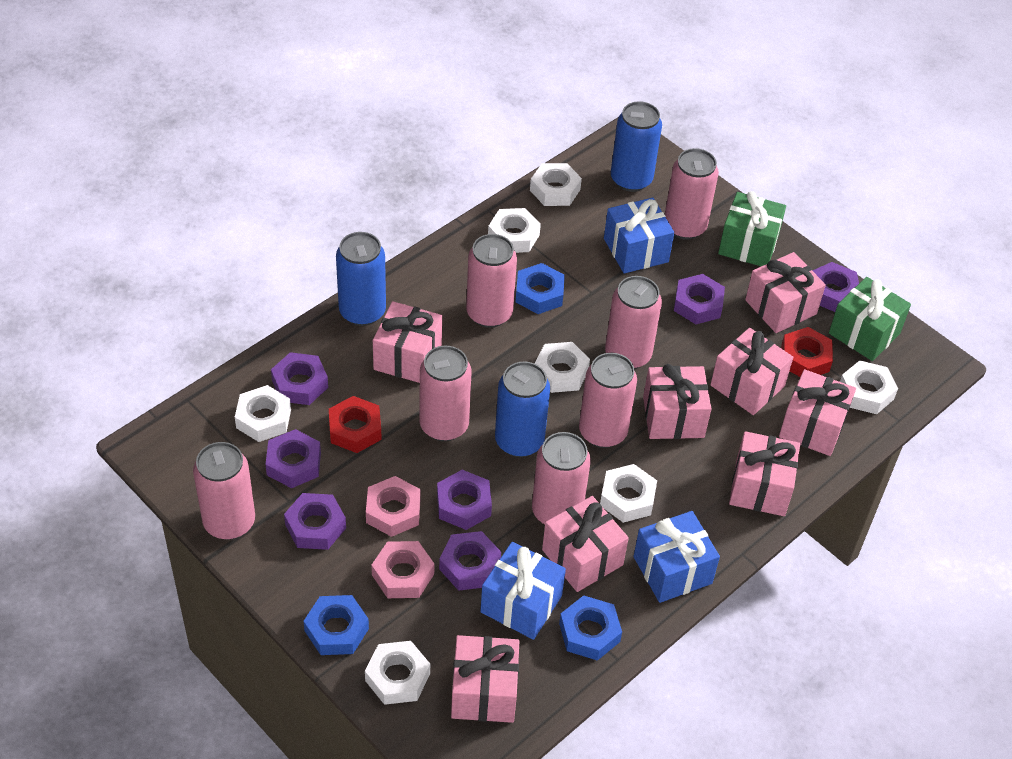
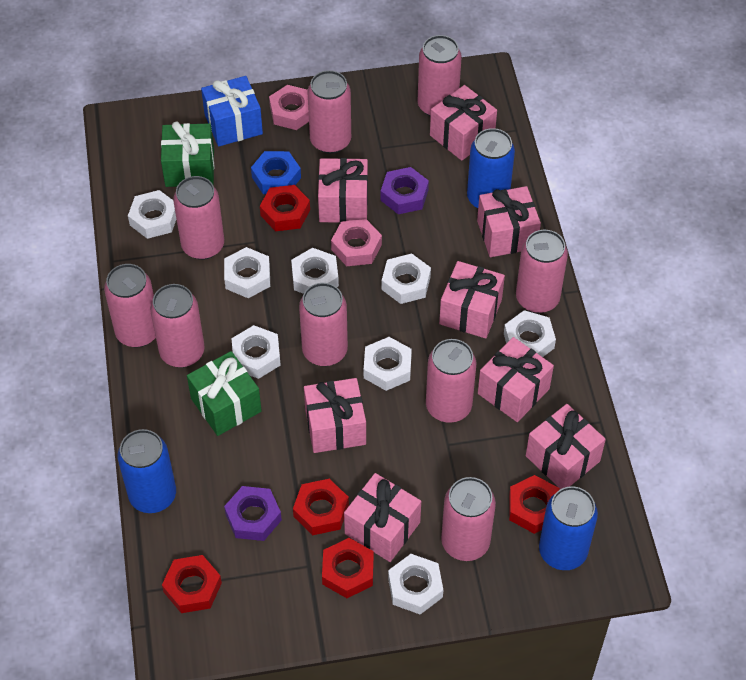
blue gift: [480,542,566,640] [604,198,674,274] [633,511,720,603] = 3 -> [201,76,263,147] = 1
blue nut: [304,595,369,655] [516,263,565,314] [559,595,622,661] = 3 -> [251,151,301,194] = 1
pink can: [193,442,255,540] [419,346,472,441] [466,234,517,328] [532,432,591,524] [579,353,637,448] [605,276,662,369] [665,148,719,240] = 7 -> [104,264,156,347] [150,284,205,368] [173,176,224,260] [299,283,348,366] [307,70,351,154] [418,35,461,117] [426,339,476,423] [441,477,496,561] [516,230,568,313] = 9
purple nut: [265,429,321,488] [271,352,328,405] [284,493,346,550] [437,470,492,530] [439,531,501,591] [674,274,725,324] [812,262,859,312] = 7 -> [224,486,282,541] [381,167,429,214] = 2
red nut: [329,396,382,453] [781,327,833,377] = 2 -> [162,555,222,613] [260,185,310,231] [293,479,349,535] [322,538,374,598] [509,475,560,534] = 5
white nut: [235,385,291,442] [365,641,430,705] [488,208,541,253] [530,163,582,206] [535,342,590,393] [600,464,657,523] [840,360,898,414] = 7 -> [128,190,176,239] [224,247,270,298] [232,325,281,379] [291,248,339,294] [364,337,412,391] [382,253,431,304] [388,554,443,614] [504,310,556,357] = 8

